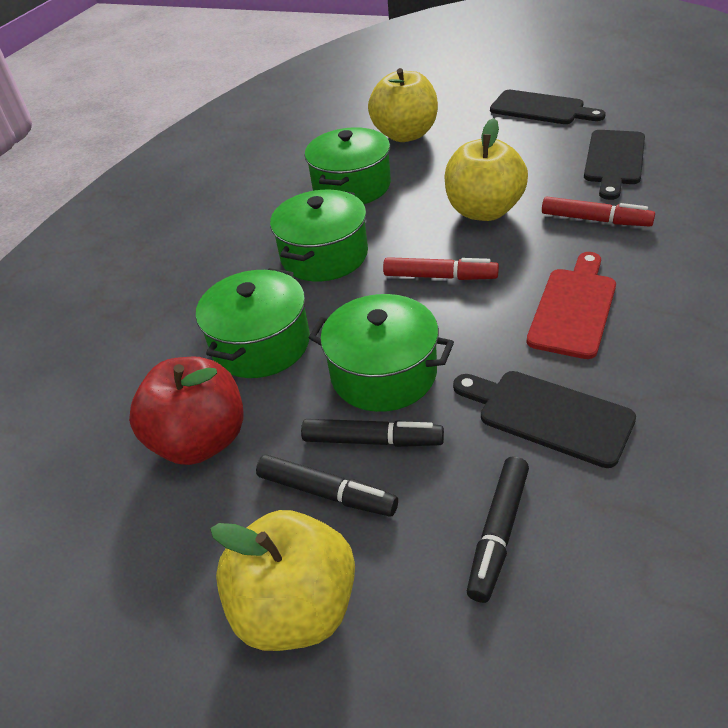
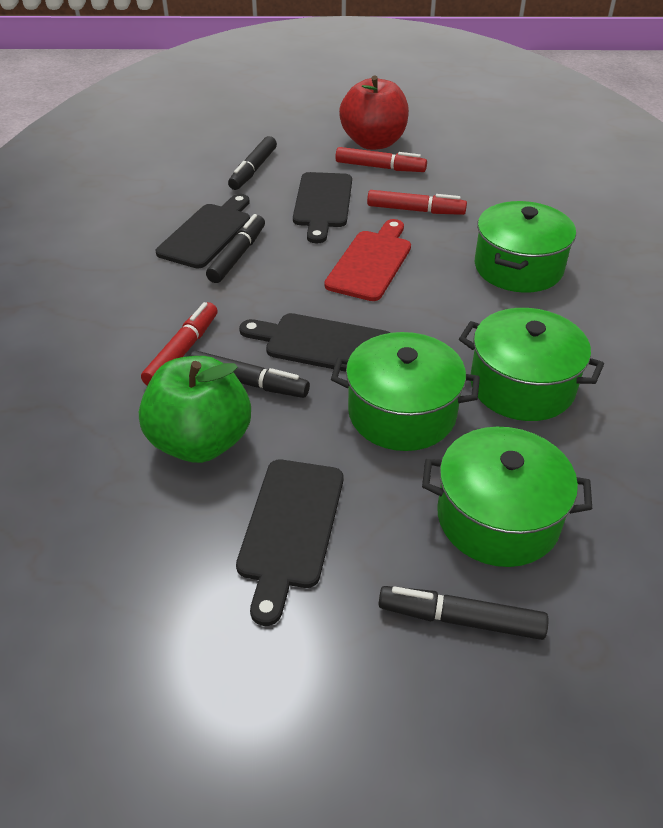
black cutting board: [453,371,636,468] [490,90,606,124] [584,130,645,200] = 3 -> [156,194,250,268] [236,460,343,626] [239,313,390,372] [293,172,352,243] = 4
black marker: [256,455,398,516] [301,419,444,447] [467,456,529,603] = 3 -> [189,351,310,398] [206,214,265,283] [228,136,277,190] [379,586,549,640] = 4
green apple: none = 0 -> [139,356,251,463] = 1
red marker: [383,257,499,280] [542,197,655,226] = 2 -> [141,302,218,386] [335,147,427,172] [367,190,467,215] = 3
yellow apple: [210,510,355,651] [368,68,438,142] [445,118,528,221] = 3 -> none = 0

